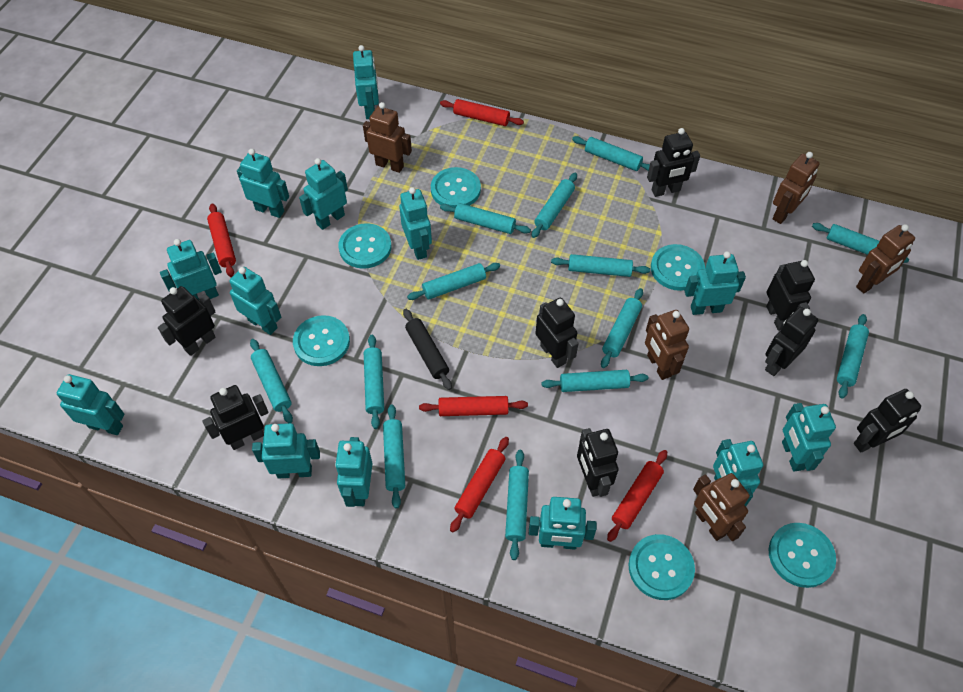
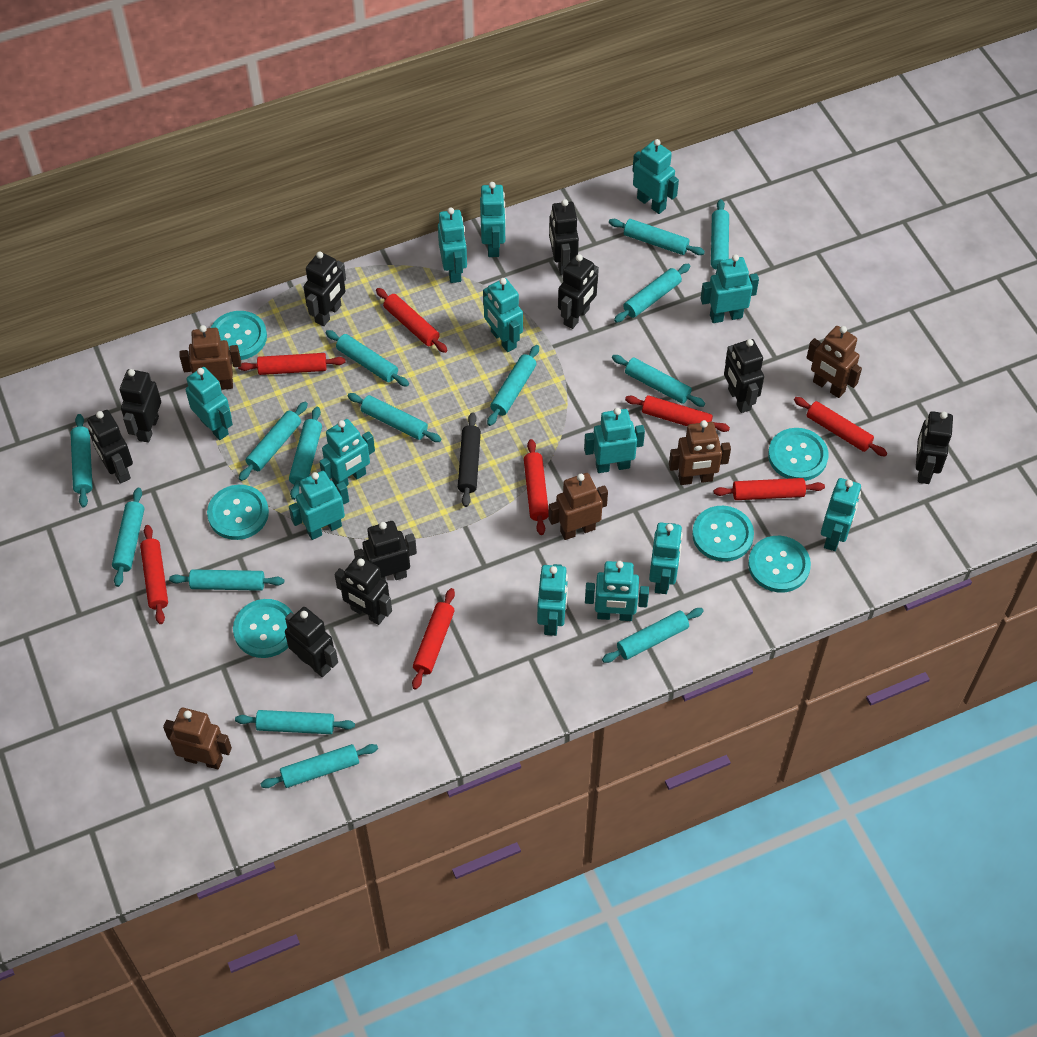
black robot: [158,286,216,356] [202,385,269,450] [535,298,579,368] [577,428,619,497] [647,128,700,197] [765,307,818,376] [766,260,815,331] [854,389,921,453] = 8 -> [87,410,133,484] [120,369,161,443] [285,607,338,677] [304,251,346,326] [335,556,392,625] [354,521,417,581] [549,199,579,275] [558,254,599,329] [724,339,764,413] [916,411,953,484] = 10
red rolling pin: [207,203,236,277] [419,396,528,416] [440,99,524,126] [450,437,509,533] [607,450,667,542] = 5 -> [140,525,168,624] [238,353,345,375] [376,288,448,353] [412,588,455,690] [524,439,549,535] [625,395,730,432] [714,478,825,500] [794,397,887,456] = 8
turquoise rolling pin: [250,339,293,423] [364,335,384,429] [383,404,405,509] [407,263,500,300] [440,203,531,234] [505,450,529,560] [532,173,577,238] [541,370,648,392] [551,254,650,277] [572,136,650,171] [601,288,643,368] [812,223,909,263] [837,314,869,399] = 13 -> [71,414,93,507] [112,488,144,587] [169,569,284,591] [235,710,355,734] [239,402,308,481] [260,744,378,788] [289,407,322,500] [325,330,409,387] [348,393,441,442] [487,345,539,426] [602,608,704,663] [609,219,705,255] [612,355,705,407] [614,264,690,323] [711,199,729,275] = 15

